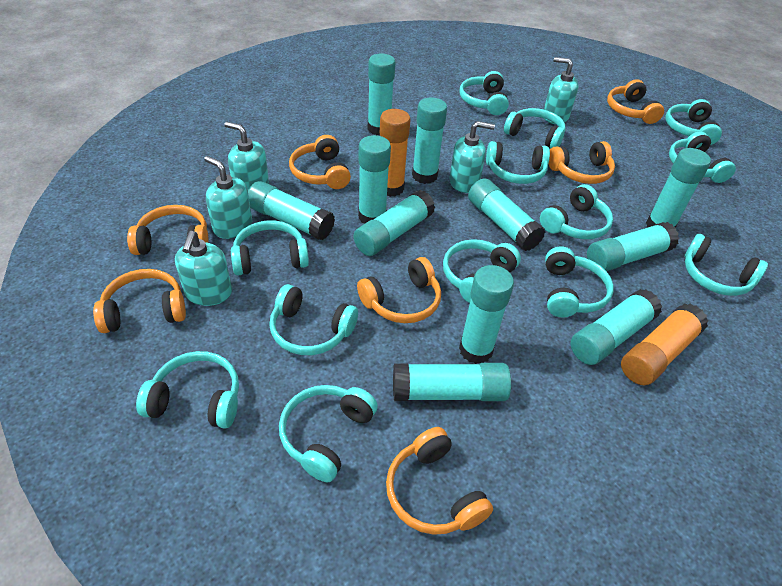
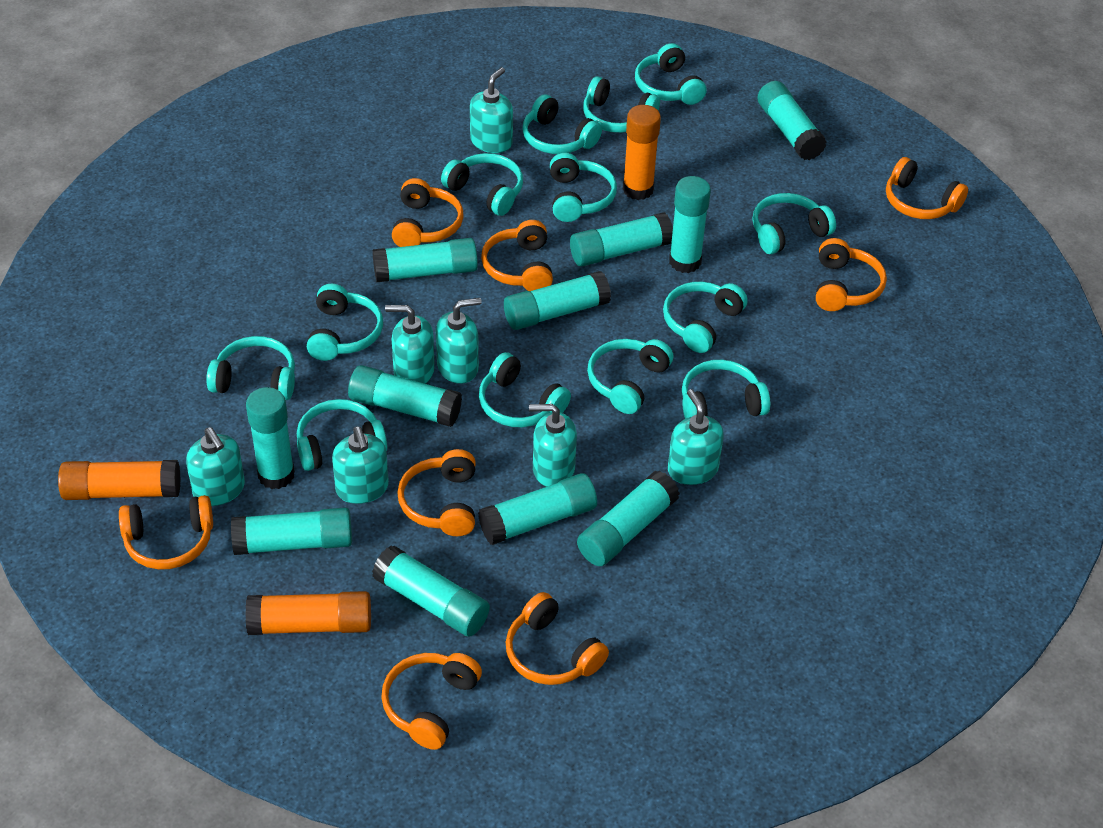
orange glue stick: [380,109,411,197] [621,303,708,385] = 2 -> [58,460,181,500] [245,591,371,635] [623,105,661,200] = 3
orange headphones: [93,269,186,333] [127,205,209,255] [289,135,351,189] [357,257,441,323] [386,427,493,535] [549,141,615,184] [607,79,664,124] = 7 -> [119,495,213,570] [381,653,482,750] [392,178,463,247] [397,449,476,536] [481,220,553,291] [506,592,609,685] [816,238,887,311] [886,157,968,219] = 8
turquoise soap dispenser: [175,231,232,306] [204,156,252,239] [224,122,269,190] [450,121,495,193] [544,57,579,124] = 5 -> [186,427,245,506] [332,427,389,504] [385,305,435,384] [436,298,482,384] [470,67,513,153] [529,404,577,487] [668,389,724,485] = 7

